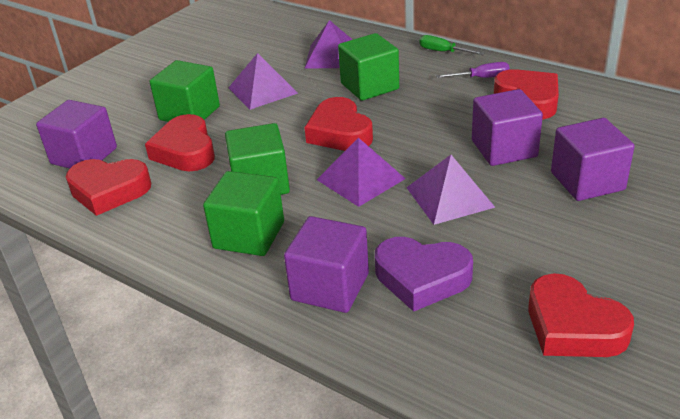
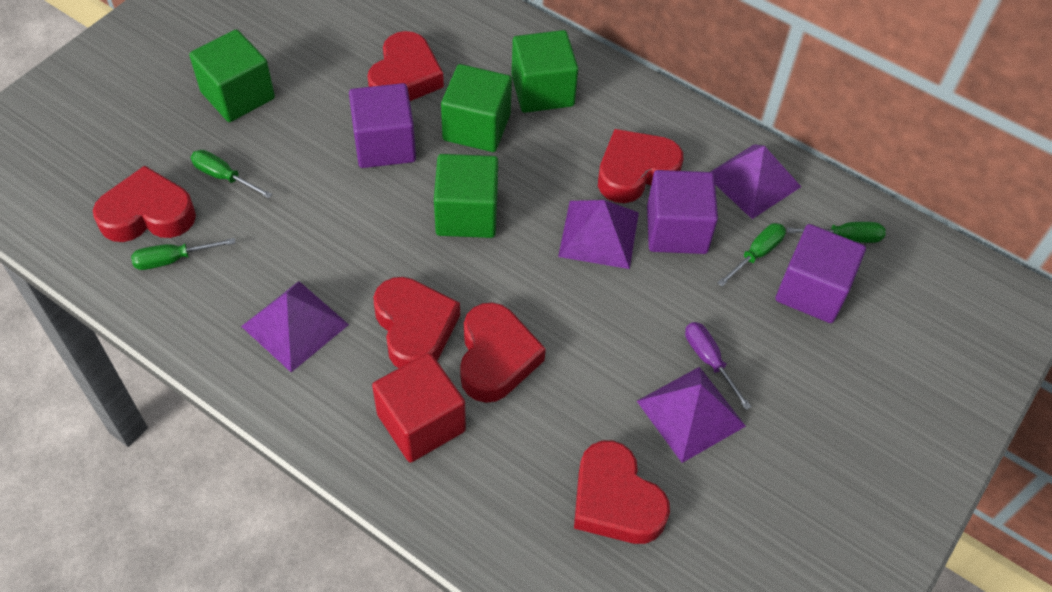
green screwdriver: [419,35,485,55] = 1 -> [131,238,236,270] [191,150,272,198] [717,223,786,287] [787,222,886,243] = 4
purple cube: [36,100,117,169] [284,216,369,313] [472,89,543,166] [551,118,635,201] = 4 -> [349,83,416,168] [647,170,718,254] [775,224,866,323] = 3
purple heart: [375,237,473,312] = 1 -> none = 0
red cube: none = 0 -> [372,353,466,462] = 1
red heart: [66,159,151,216] [145,114,215,171] [304,97,373,151] [494,69,559,119] [528,273,634,357] = 5 -> [93,165,196,242] [367,31,444,101] [373,277,460,368] [460,302,546,403] [574,440,670,544] [598,129,683,203] = 6

